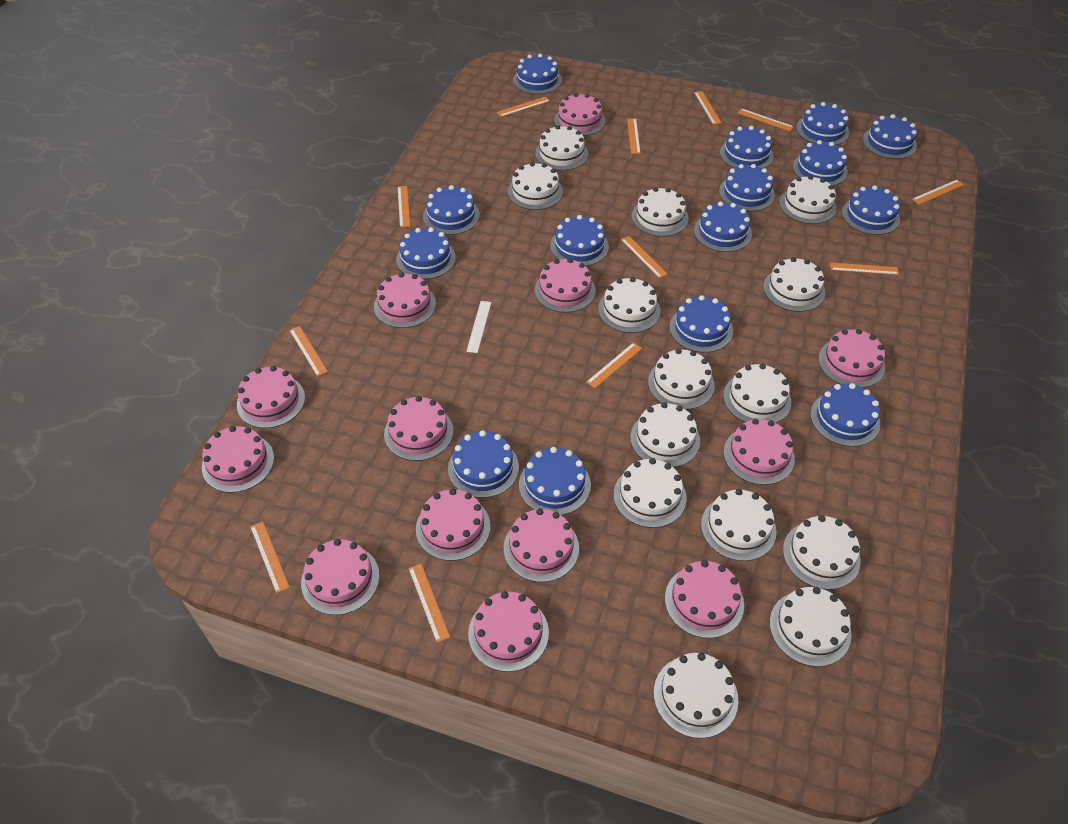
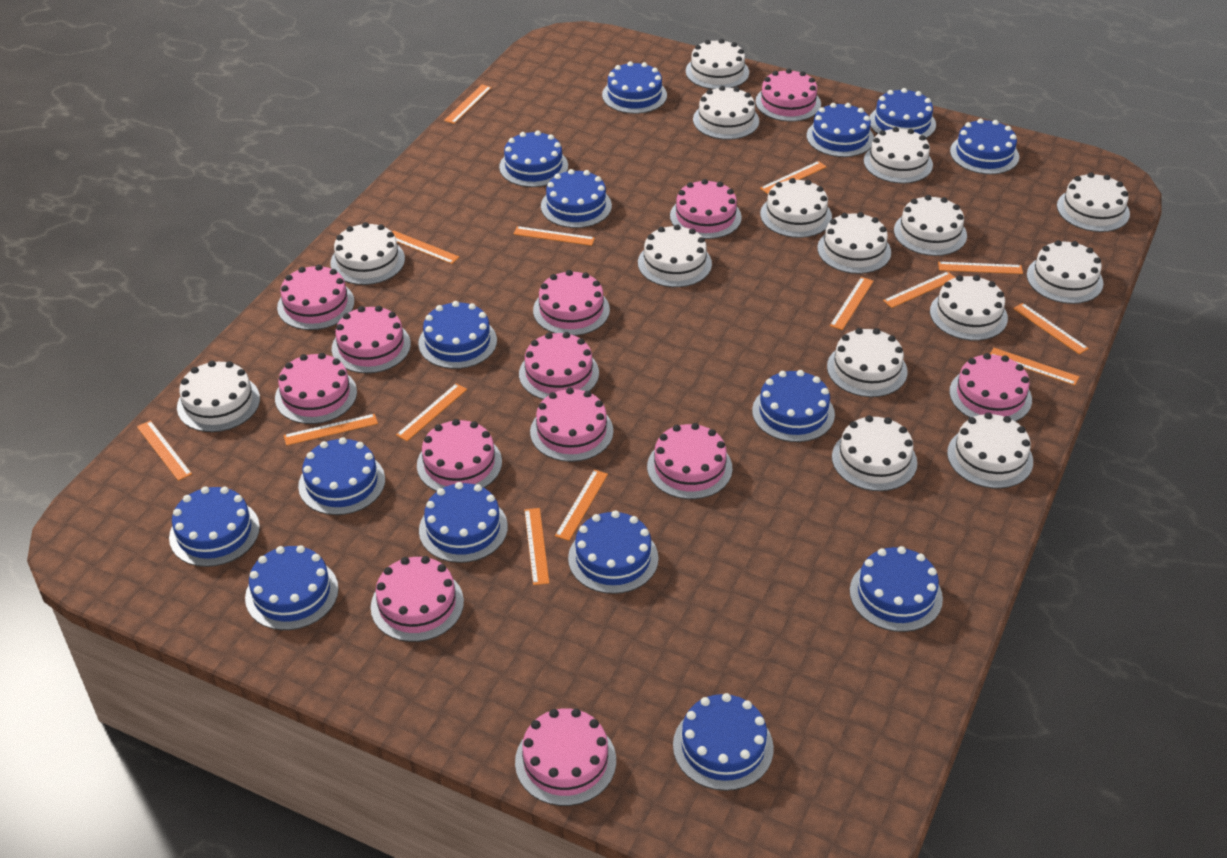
orange ruler: [250,521,290,593] [289,326,328,376] [397,186,410,227] [408,564,450,642] [497,96,550,117] [586,342,642,388] [621,236,668,278] [627,118,641,154] [694,91,721,125] [738,108,794,131] [830,263,899,275] [912,179,964,204] = 12 -> [137,420,192,481] [284,414,378,446] [392,230,459,264] [396,383,467,441] [444,84,492,124] [514,226,595,246] [524,508,549,585] [555,470,608,541] [760,161,827,194] [830,277,873,330] [883,271,955,308] [938,262,1023,274] [990,348,1079,385] [1013,303,1089,354] = 14
white cake: [508,162,563,210] [535,125,588,171] [598,277,660,333] [614,458,687,528] [630,402,700,467] [632,187,689,237] [648,349,715,410] [654,653,739,738] [701,489,776,561] [723,364,791,423] [763,257,825,312] [770,587,852,667] [780,175,837,224] [783,515,861,590] = 14 -> [177,360,260,432] [330,222,405,285] [638,224,712,287] [686,39,749,89] [693,86,759,140] [760,178,832,238] [817,212,891,274] [827,328,907,397] [832,415,917,491] [864,127,933,183] [894,195,967,256] [930,275,1008,341] [947,413,1033,489] [1027,240,1103,304] [1057,172,1130,232] = 15
white ruler: [466,301,491,353] = 1 -> none = 0

